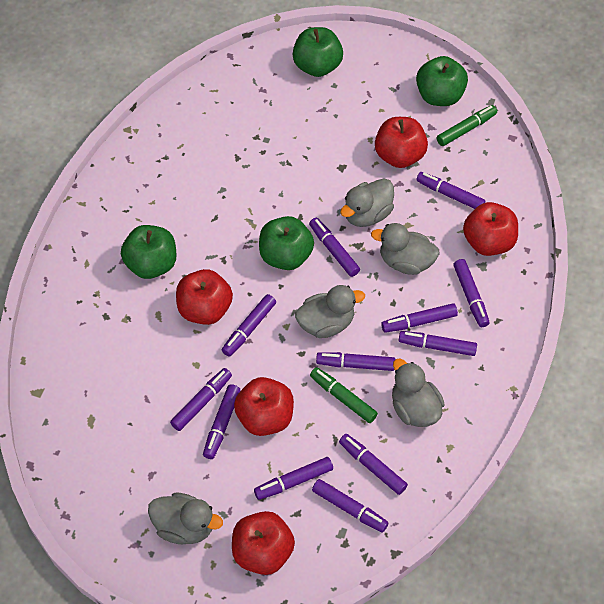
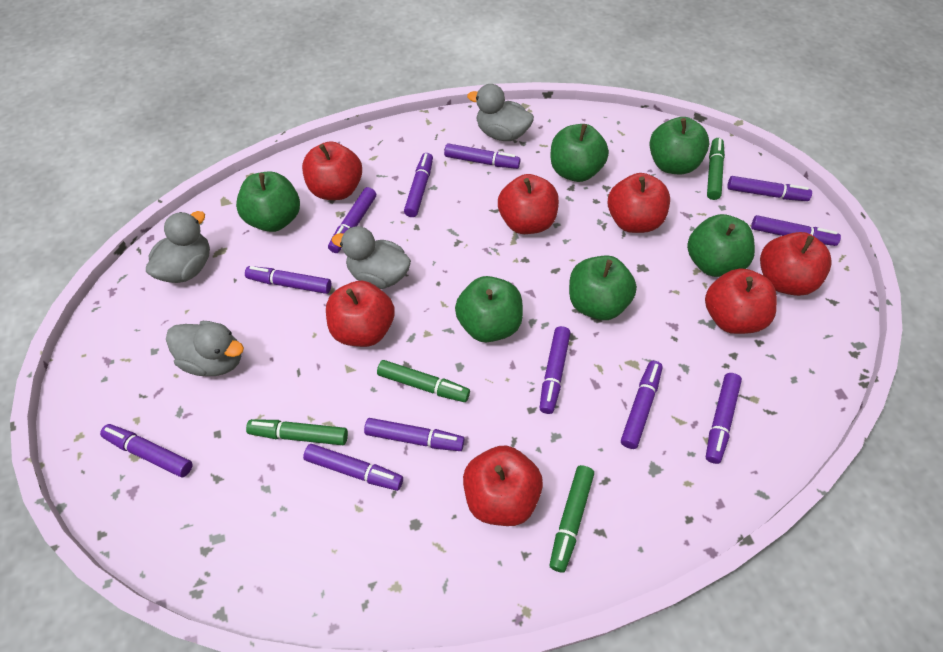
green apple: [121,225,176,279] [259,216,314,270] [293,27,343,77] [416,56,468,106] = 4 -> [236,171,300,232] [455,276,523,342] [550,124,609,182] [569,255,637,320] [650,117,709,175] [687,214,755,277] = 6
green marker: [310,367,378,423] [437,105,497,146] = 2 -> [246,419,348,445] [377,360,470,402] [550,465,594,573] [707,138,725,200] = 4
grey duck: [148,492,223,544] [295,285,365,338] [340,178,394,227] [371,223,440,275] [392,359,445,427] = 5 -> [146,211,210,283] [166,321,244,376] [332,226,411,289] [467,84,534,141] = 4
red apple: [176,269,233,325] [232,511,295,575] [234,377,294,436] [375,117,428,168] [463,202,518,256] = 5 -> [302,141,362,200] [326,280,395,347] [463,445,543,526] [498,174,559,234] [608,173,670,233] [705,268,777,334] [760,232,832,296] = 7

